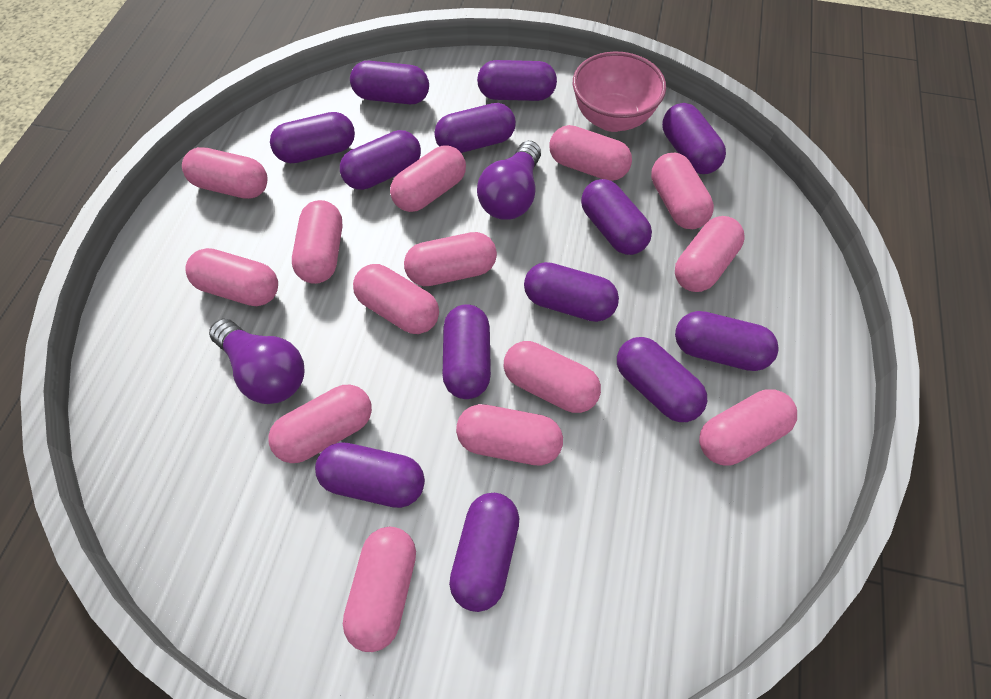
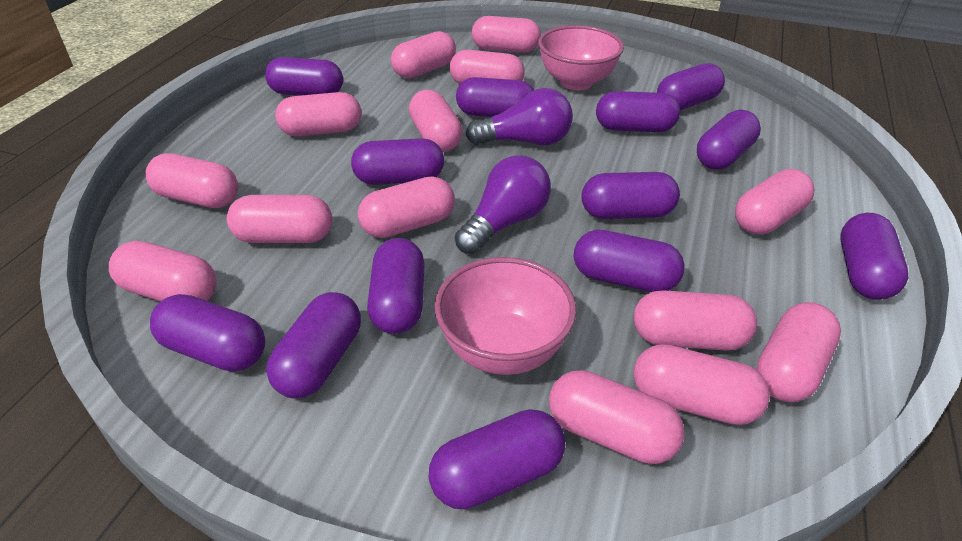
pink bowl: [573,51,666,132] = 1 -> [434,257,576,375] [538,25,624,90] = 2

